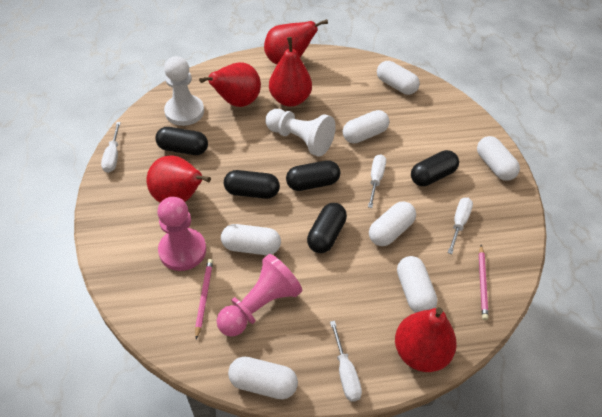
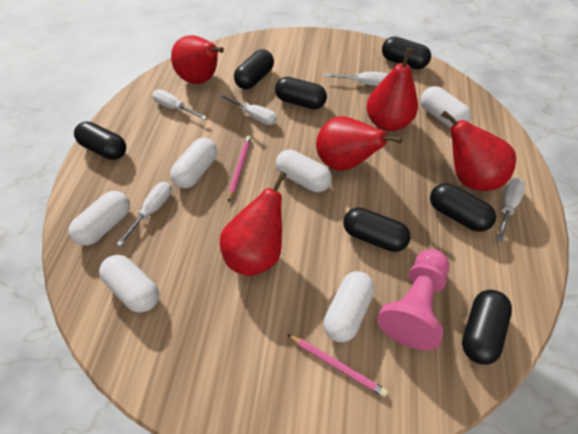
black capsule: [155,127,208,155] [224,170,280,199] [286,160,340,191] [307,203,347,253] [411,150,459,186] = 5 -> [74,122,126,160] [234,49,274,89] [275,77,327,109] [343,208,411,252] [382,36,431,69] [430,183,496,232] [462,290,512,365] = 7
pink pawn: [157,197,206,271] [216,254,302,337] = 2 -> [377,249,449,350] = 1
white capsule: [221,224,281,255] [228,357,298,399] [343,110,389,143] [369,201,416,246] [377,61,420,95] [397,256,438,313] [477,136,520,181] = 7 -> [68,191,130,246] [99,255,159,313] [170,138,217,188] [276,150,332,192] [324,271,375,342] [421,86,471,128] = 6
white pawn: [164,56,204,126] [265,109,336,157] = 2 -> none = 0
white screwdriver: [101,122,121,173] [330,321,362,402] [368,154,386,208] [448,198,473,254] = 4 -> [116,182,172,247] [152,89,207,120] [220,94,277,125] [325,72,388,86] [496,178,526,242] = 5

